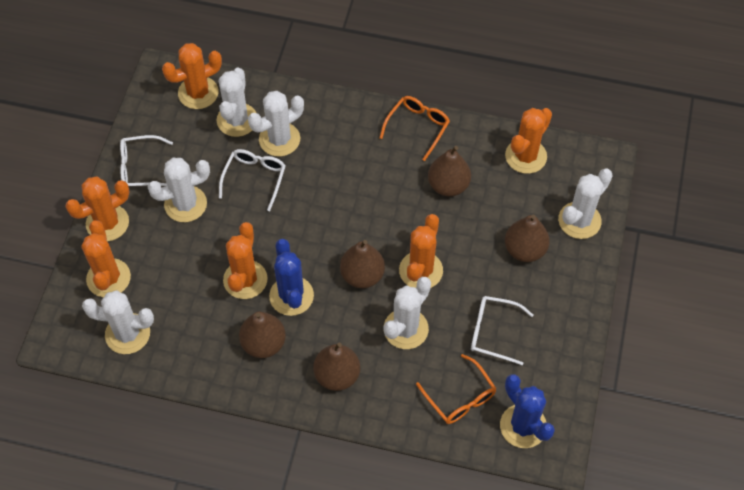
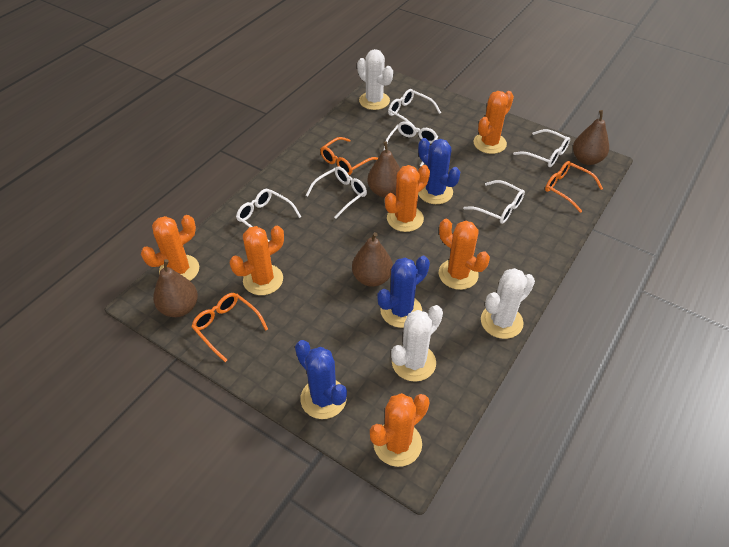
blue cactus: [269,239,314,316] [500,374,555,448] = 2 -> [295,340,347,419] [377,256,430,328] [418,138,460,204] = 3
brown pear: [239,312,286,358] [313,342,360,391] [340,240,385,288] [428,146,471,196] [505,215,550,262] = 5 -> [153,259,198,317] [352,232,393,287] [367,141,400,197] [573,110,609,165] = 4
orange glasses: [380,96,450,161] [416,354,497,424] = 2 -> [191,293,268,362] [320,137,378,175] [545,161,603,213] = 3
white cactus: [82,290,154,354] [148,158,210,222] [216,67,256,137] [248,91,304,157] [384,277,431,349] [558,169,613,239] = 6 -> [357,49,393,110] [391,305,443,382] [481,268,535,339] = 3
white glasses: [120,135,173,186] [219,149,286,211] [471,296,533,365] = 3 -> [236,189,301,242] [306,166,367,219] [383,121,438,166] [388,89,441,132] [463,180,525,224] [513,129,570,167] = 6

